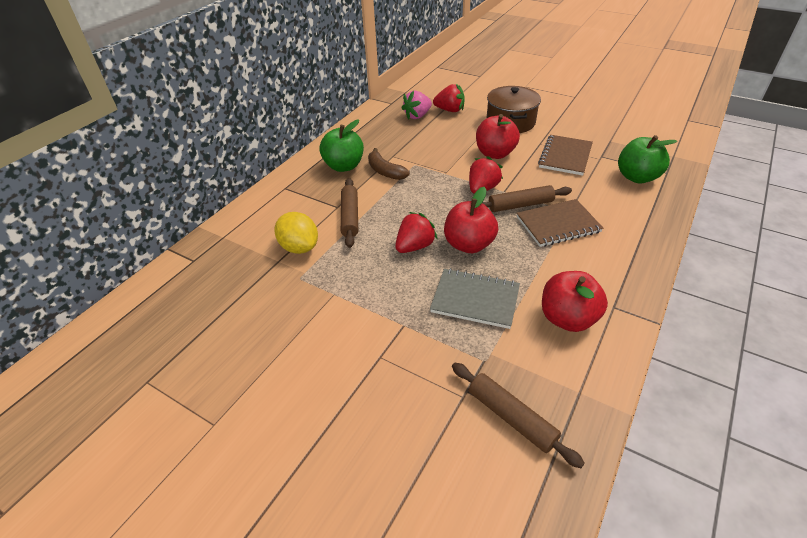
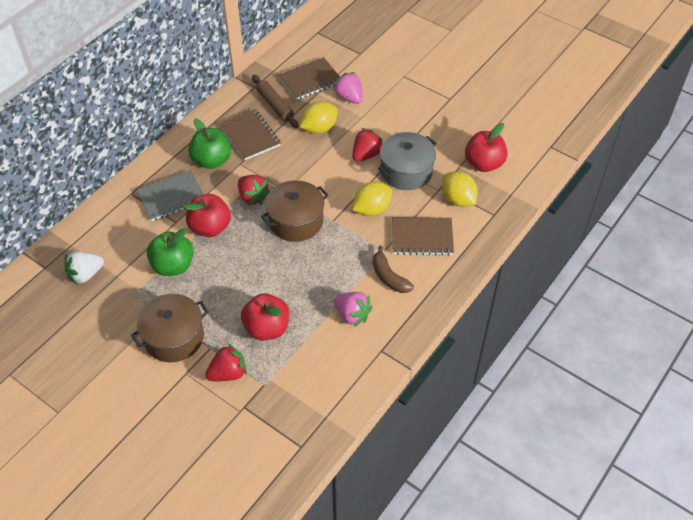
brown notebook: [517,199,603,247] [538,135,593,176] = 2 -> [220,109,281,160] [279,57,340,100] [392,217,454,256] = 3
brown pot: [487,86,541,133] = 1 -> [131,294,209,362] [261,180,329,242] = 2
brown rolling pin: [341,178,358,248] [452,363,585,468] [482,185,572,212] = 3 -> [252,75,299,128] = 1
grey pot: none = 0 -> [378,132,437,190] = 1
pink strawberry: [401,91,432,120] = 1 -> [333,72,362,104] [334,292,372,327] = 2
white strawberry: none = 0 -> [65,251,104,285] = 1
yellow lemon: [274,212,318,254] = 1 -> [300,101,338,134] [352,182,392,216] [442,171,478,207] = 3

